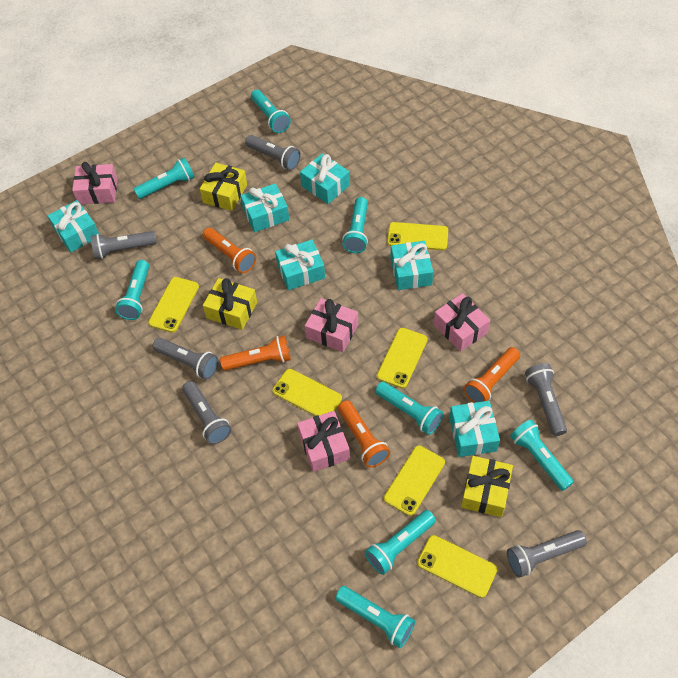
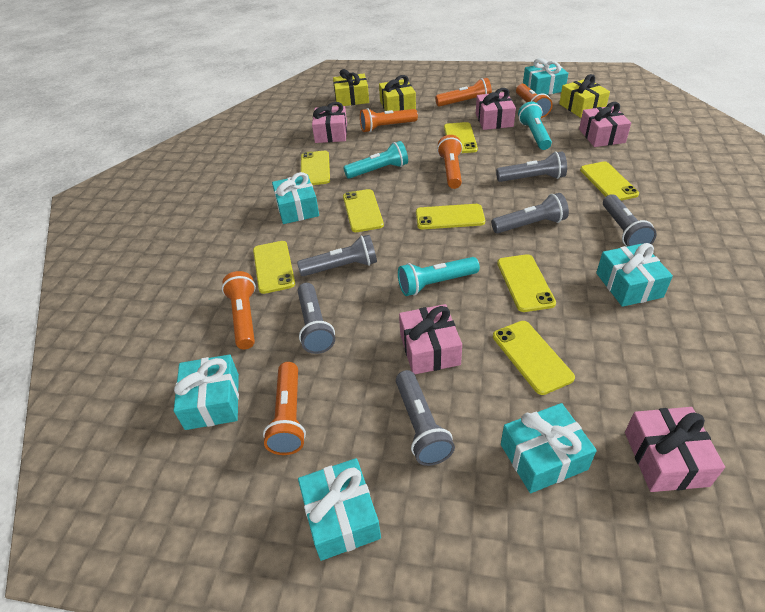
orange flashlight: [203,228,256,273] [220,335,291,371] [338,401,390,467] [464,347,520,403] = 4 -> [222,271,256,349] [263,362,306,455] [360,108,418,133] [435,78,492,107] [437,135,463,189] [516,84,553,118] = 6
pink gift: [72,162,118,204] [297,411,350,472] [305,298,358,352] [434,293,490,352] = 4 -> [312,102,347,143] [399,304,462,374] [476,88,516,130] [579,102,631,147] [625,407,725,492] = 5
turquoise flashlight: [115,260,149,320] [134,158,195,199] [251,90,291,133] [335,586,415,648] [342,197,368,253] [365,510,436,575] [375,382,443,435] [510,420,574,491] = 8 -> [343,141,408,179] [398,257,480,296] [518,102,552,150] = 3
yellow phone: [148,277,199,333] [272,369,342,416] [377,328,428,388] [384,446,445,516] [387,222,448,250] [417,535,497,598] = 6 -> [253,241,295,294] [301,151,330,185] [343,189,384,232] [416,204,485,229] [444,122,478,153] [493,321,575,395] [497,254,556,312] [580,161,639,201] = 8

